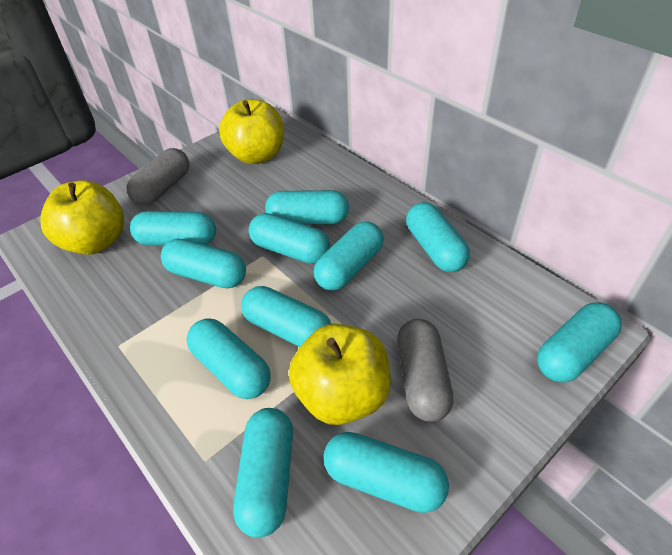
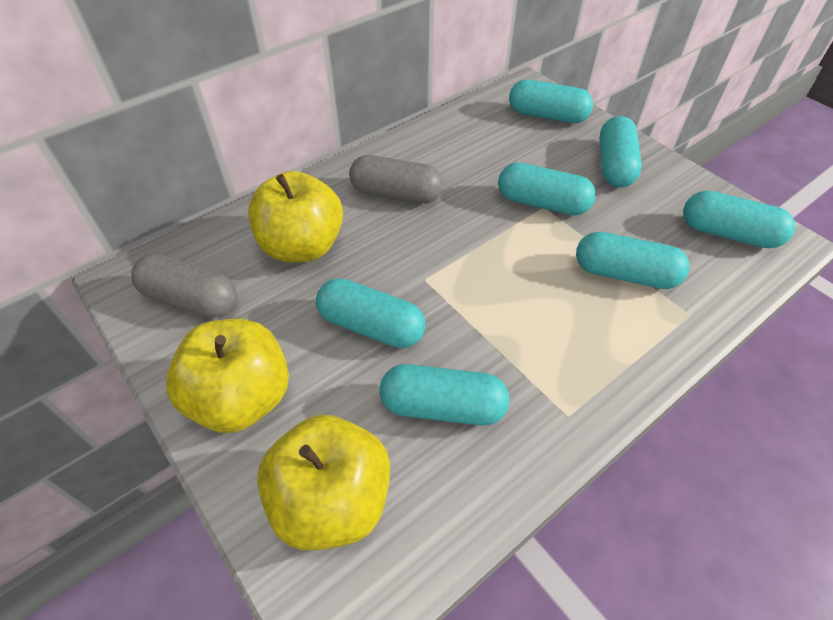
turquoise capsule: [130,211,216,246] [161,239,246,288] [186,318,271,399] [233,408,293,538] [241,286,331,347] [249,213,330,264] [265,190,349,224] [314,222,384,291] [323,432,449,513] [406,202,470,272] [537,302,622,383] = 11 -> [316,278,425,348] [380,364,509,426] [498,162,596,215] [509,79,593,123] [576,232,690,289] [600,116,642,187] [683,191,795,248] = 7

